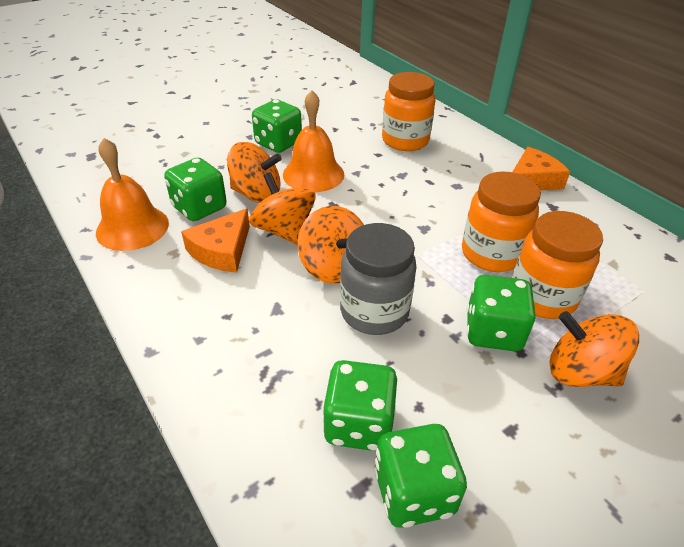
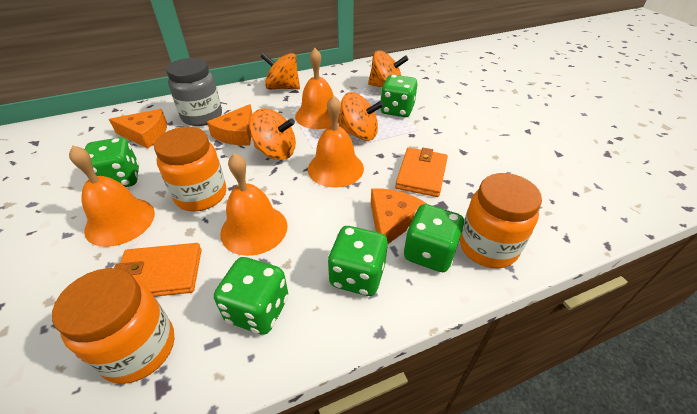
orange bell: [96,138,169,251] [283,90,344,192] = 2 -> [69,145,155,247] [220,153,287,256] [295,48,341,129] [308,95,364,188] = 4
orange cheese: [181,209,250,272] [512,147,570,190] = 2 -> [109,109,167,148] [207,104,253,145] [371,189,427,244] = 3
orange wallet: none = 0 -> [114,243,202,297] [395,148,448,197] = 2

